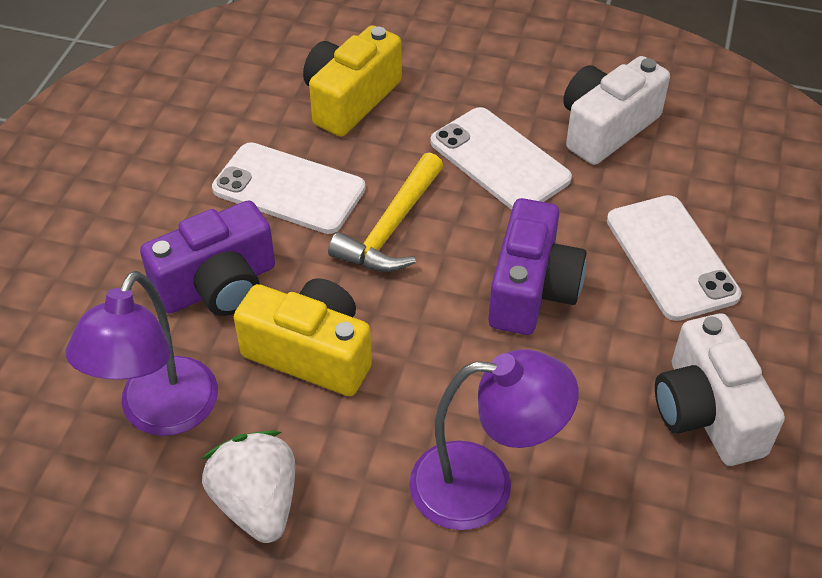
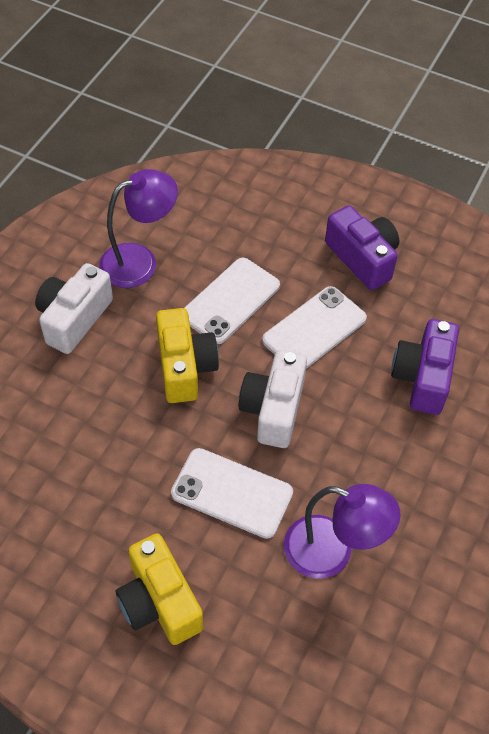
white strawberry: [202,431,295,543] = 1 -> none = 0
yellow hammer: [328,152,443,272] = 1 -> none = 0

